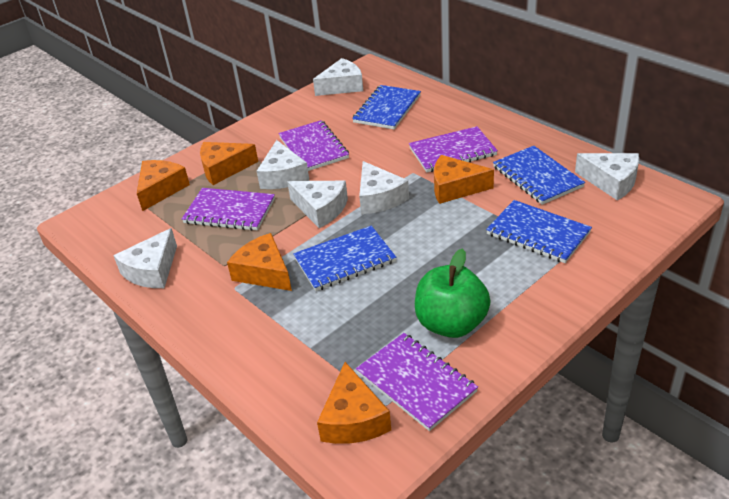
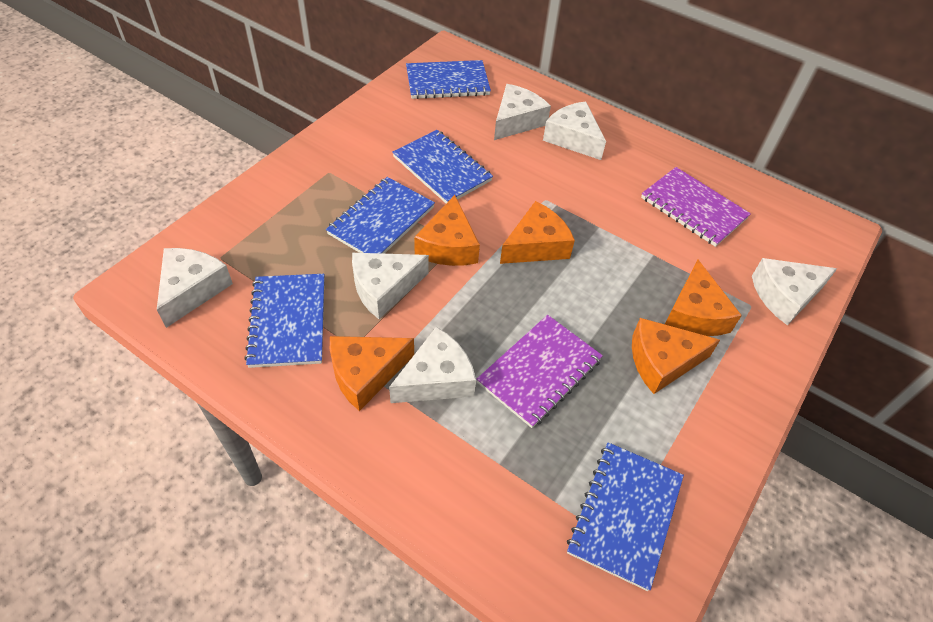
blue notebook: [293,226,396,291] [352,85,421,130] [486,200,592,263] [493,146,585,205] = 4 -> [244,274,324,368] [326,177,435,254] [392,130,493,203] [406,60,491,99] [567,442,684,591] = 5
green apple: [415,248,491,338] = 1 -> none = 0
purple notebook: [182,188,275,231] [278,120,349,171] [356,333,478,431] [409,126,498,172] = 4 -> [477,315,603,428] [641,167,751,247] = 2

